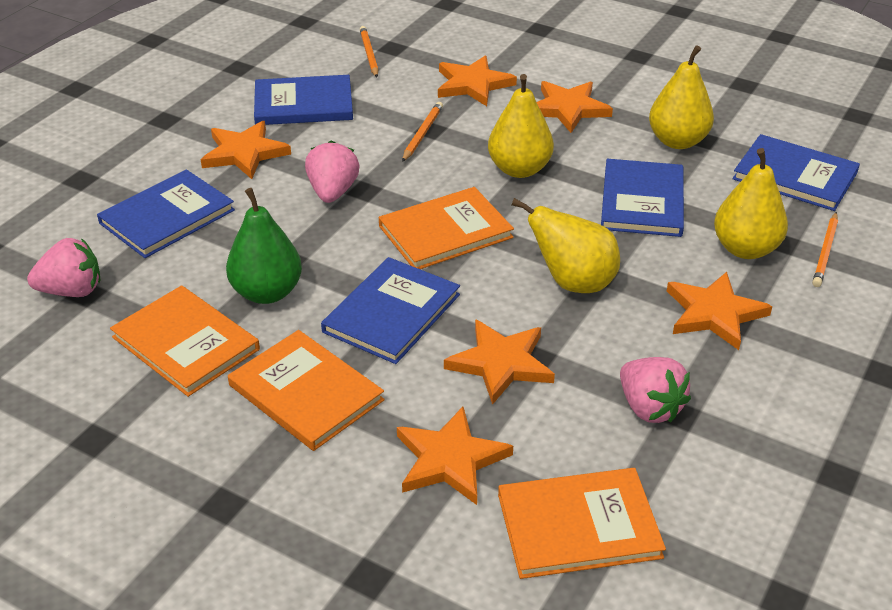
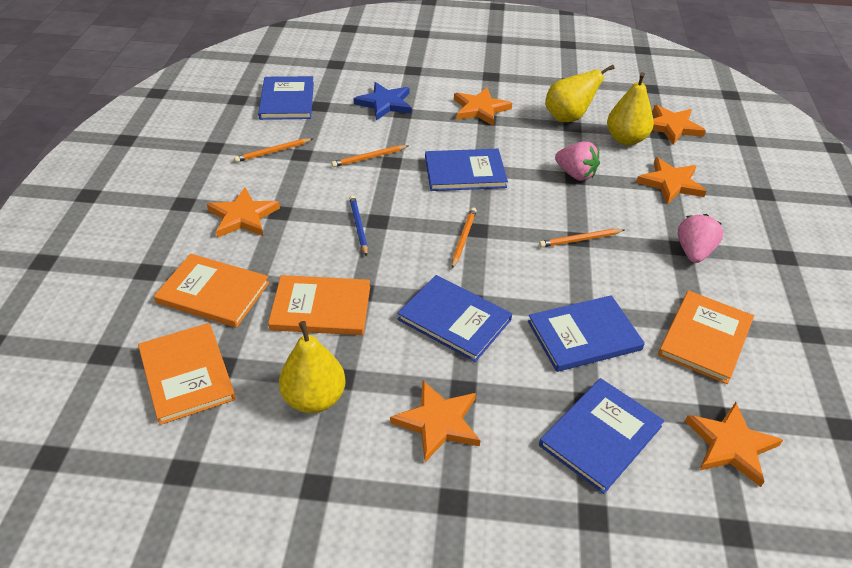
blue pencil: none = 0 -> [349,195,368,257] = 1
blue star: none = 0 -> [353,82,412,120] = 1
green pear: [226,188,302,304] = 1 -> none = 0
orange pencil: [360,26,378,77] [402,102,443,162] [812,212,838,287] = 3 -> [234,138,312,162] [331,145,408,167] [452,208,477,269] [539,229,624,247] = 4
pink strawberry: [27,238,100,297] [305,140,360,203] [620,357,691,423] = 3 -> [555,141,600,181] [678,214,724,263] = 2
yellow pear: [488,74,554,178] [512,198,620,293] [649,45,714,149] [714,148,788,259] = 4 -> [279,321,346,413] [545,65,615,122] [607,72,654,145] = 3

